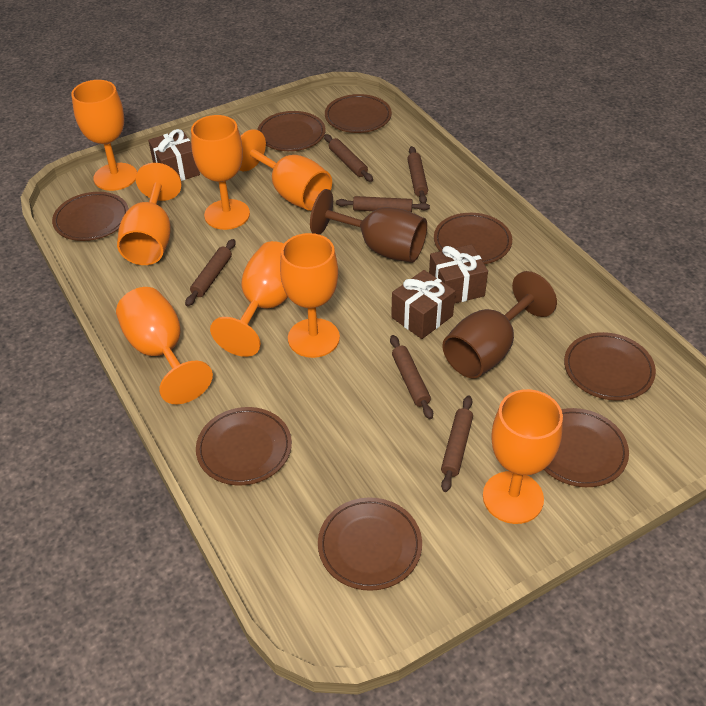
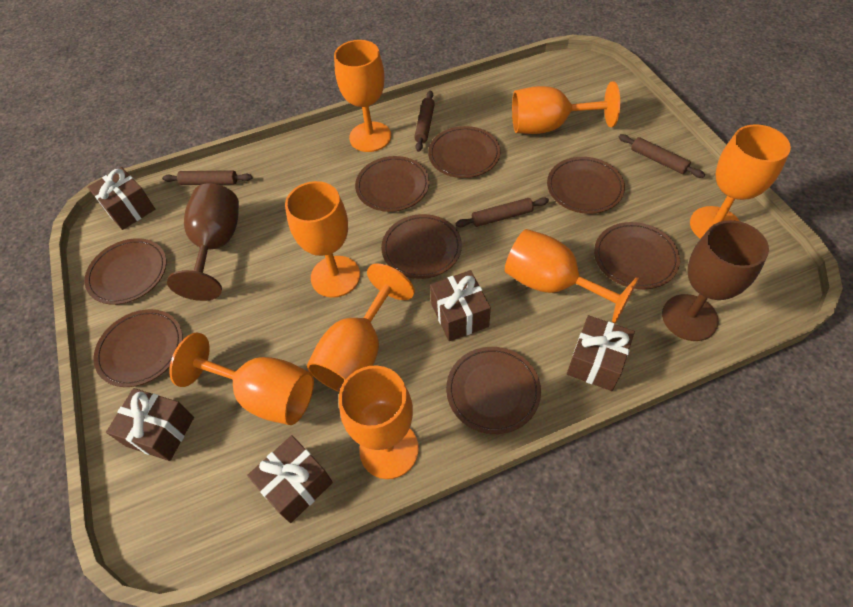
brown gift: [148,129,200,181] [391,270,455,339] [429,244,488,304] = 3 -> [87,167,155,230] [106,388,194,461] [247,435,333,523] [430,270,491,341] [567,315,635,391] = 5
brown rolling pin: [185,239,235,306] [324,134,373,182] [336,196,430,212] [390,335,433,419] [407,146,428,203] [441,396,473,492] = 6 -> [162,170,253,185] [414,91,435,152] [455,197,549,227] [619,134,705,178] = 4

